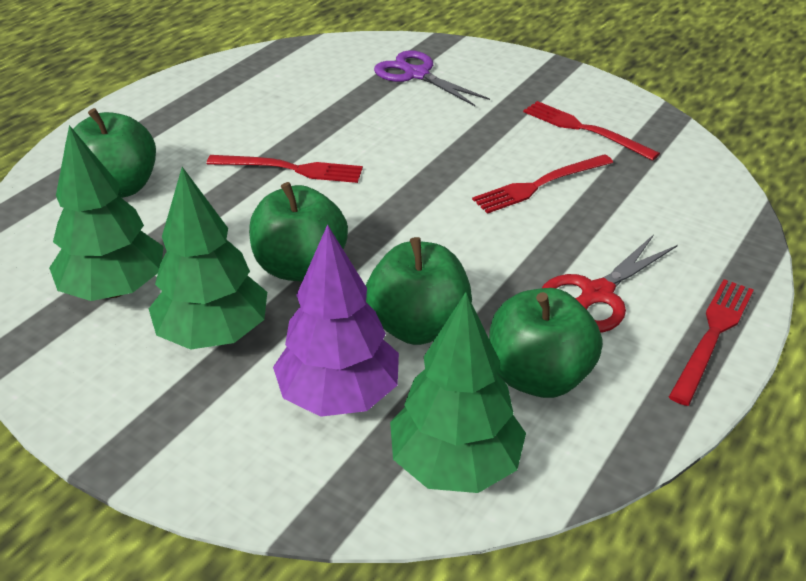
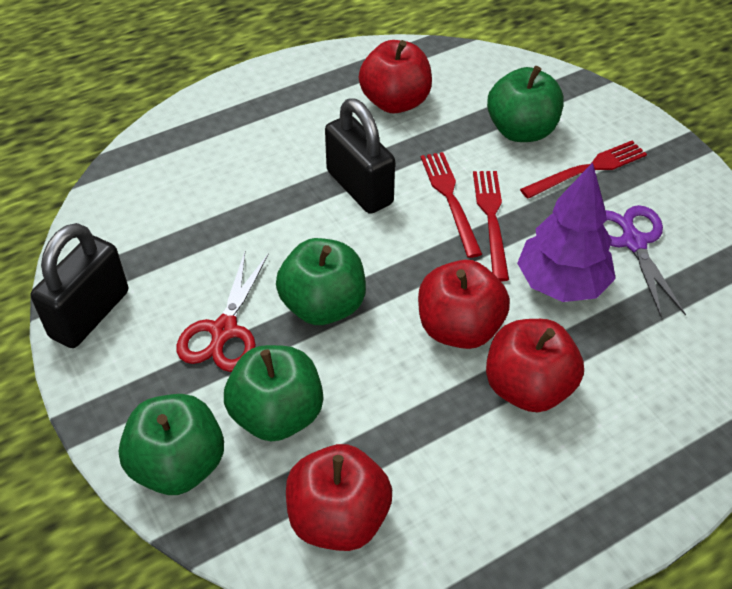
black padlock: none = 0 -> [31,223,128,348] [325,98,395,214] = 2
green tree: [49,125,164,301] [149,167,267,350] [390,292,526,493] = 3 -> none = 0
red apple: none = 0 -> [286,444,392,551] [359,40,432,113] [418,260,510,349] [486,319,584,412] = 4
red fork: [207,155,363,183] [472,154,613,214] [523,101,660,161] [669,279,754,406] = 4 -> [421,152,482,258] [473,171,509,281] [520,141,647,199] = 3

